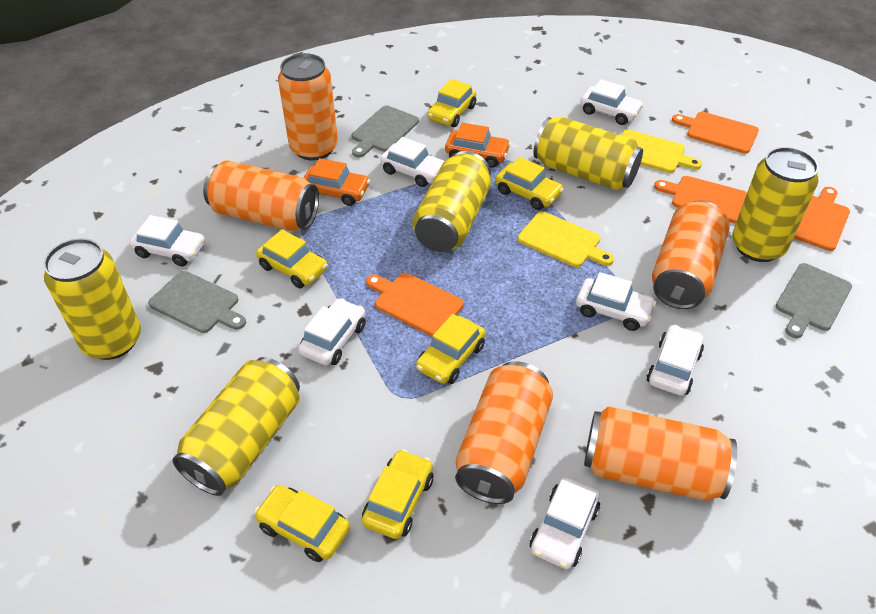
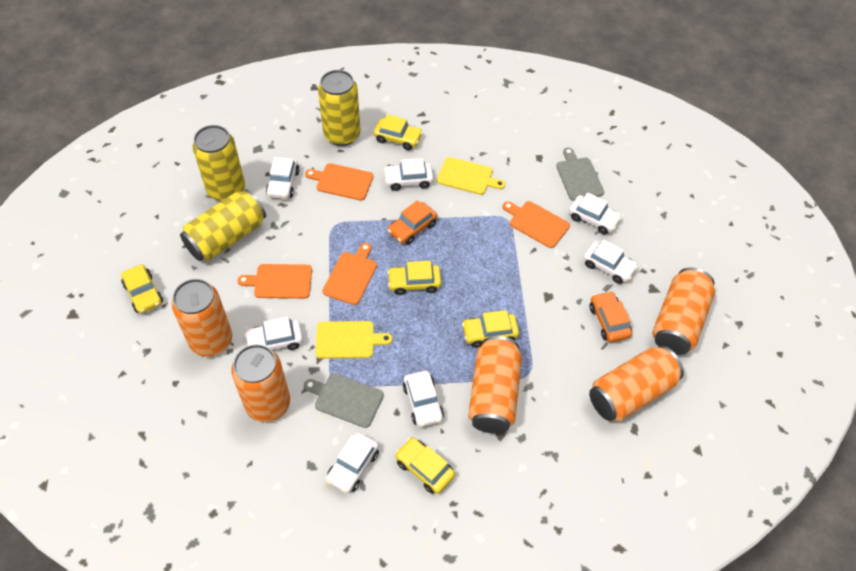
grey cutting board: [148,271,246,333] [352,106,419,158] [776,263,852,338] = 3 -> [304,373,384,428] [556,148,604,201] = 2
yellow can: [43,238,141,360] [172,357,300,496] [412,151,491,252] [534,117,643,190] [732,147,819,262] = 5 -> [180,189,266,261] [193,125,245,201] [318,70,360,146] = 3
yellow car: [254,485,350,562] [256,230,328,288] [362,449,433,539] [416,314,485,384] [427,79,476,127] [495,157,564,210] = 6 -> [121,264,163,314] [373,114,423,150] [387,261,442,295] [395,437,455,494] [462,310,519,348] = 5

